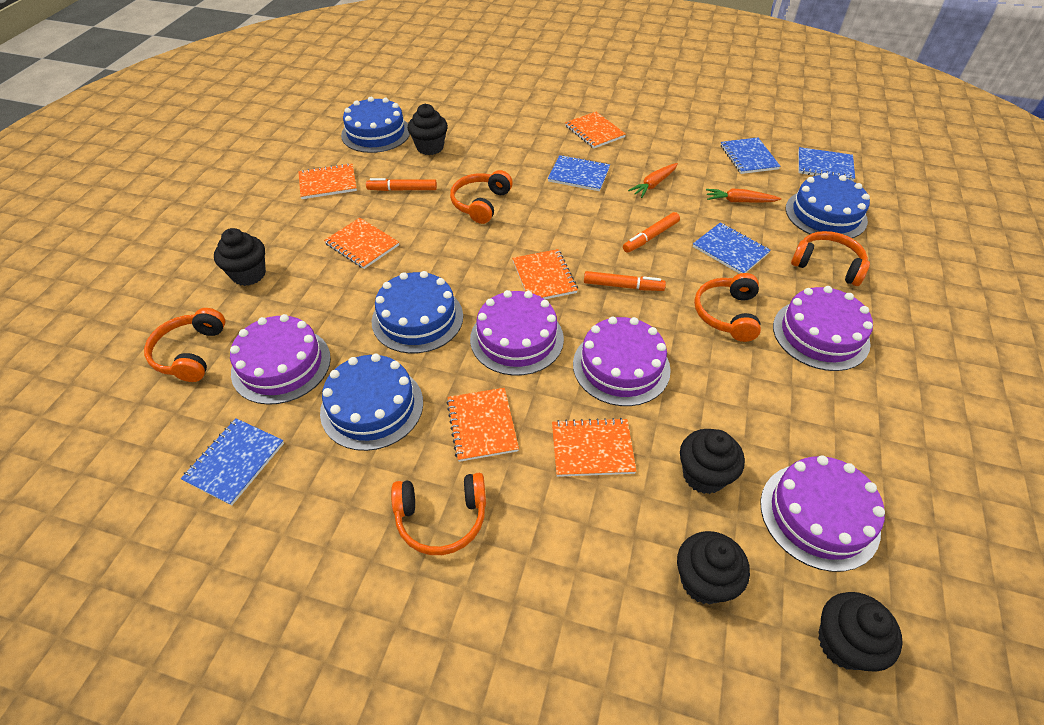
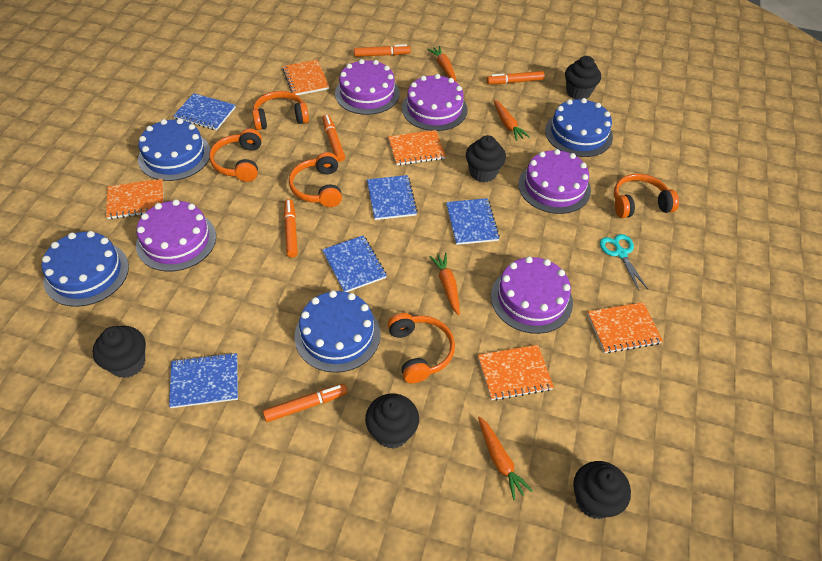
orange carrot: [628,163,678,198] [706,189,781,203] = 2 -> [428,46,457,82] [429,253,460,315] [478,416,533,500] [493,100,530,141] = 4
orange marker: [366,178,437,191] [584,271,666,291] [623,212,680,253] = 3 -> [263,384,347,422] [284,199,298,258] [322,114,345,162] [354,44,411,57] [487,71,545,84] = 5
orange notebook: [299,163,357,199] [324,218,399,269] [446,388,519,462] [512,249,578,299] [552,418,636,477] [565,112,626,148] = 6 -> [106,179,164,219] [282,60,329,95] [388,130,446,166] [478,345,554,401] [587,302,663,354] = 5
turquoise scissors: none = 0 -> [600,234,648,290] = 1

